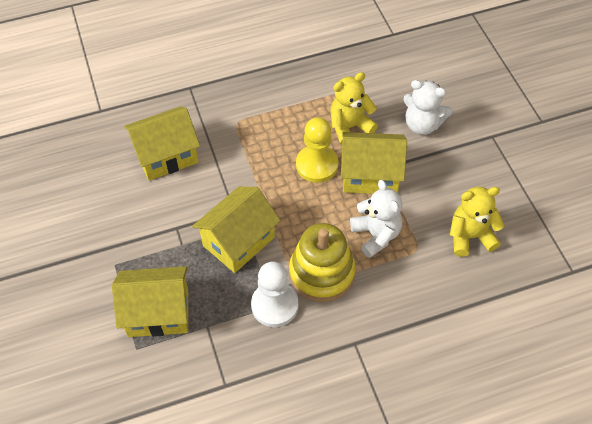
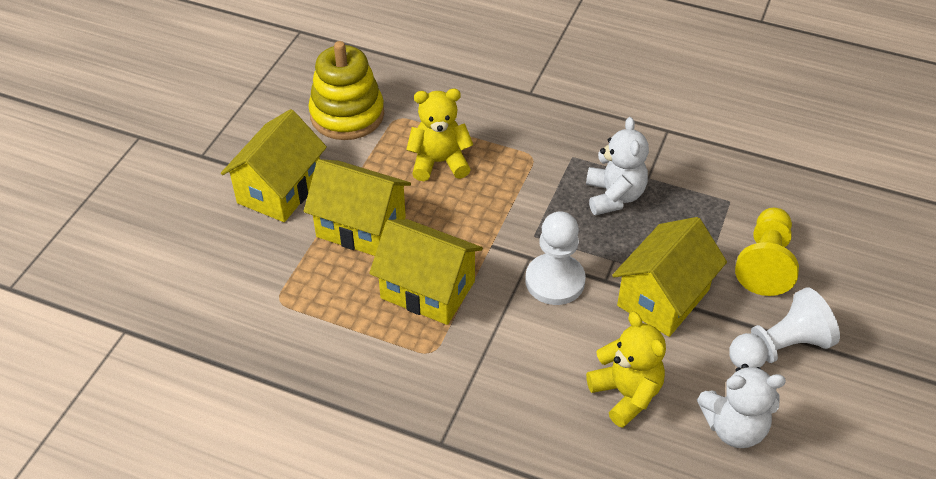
white pawn: [251,262,298,327] = 1 -> [525,211,586,305] [729,287,840,369] = 2

